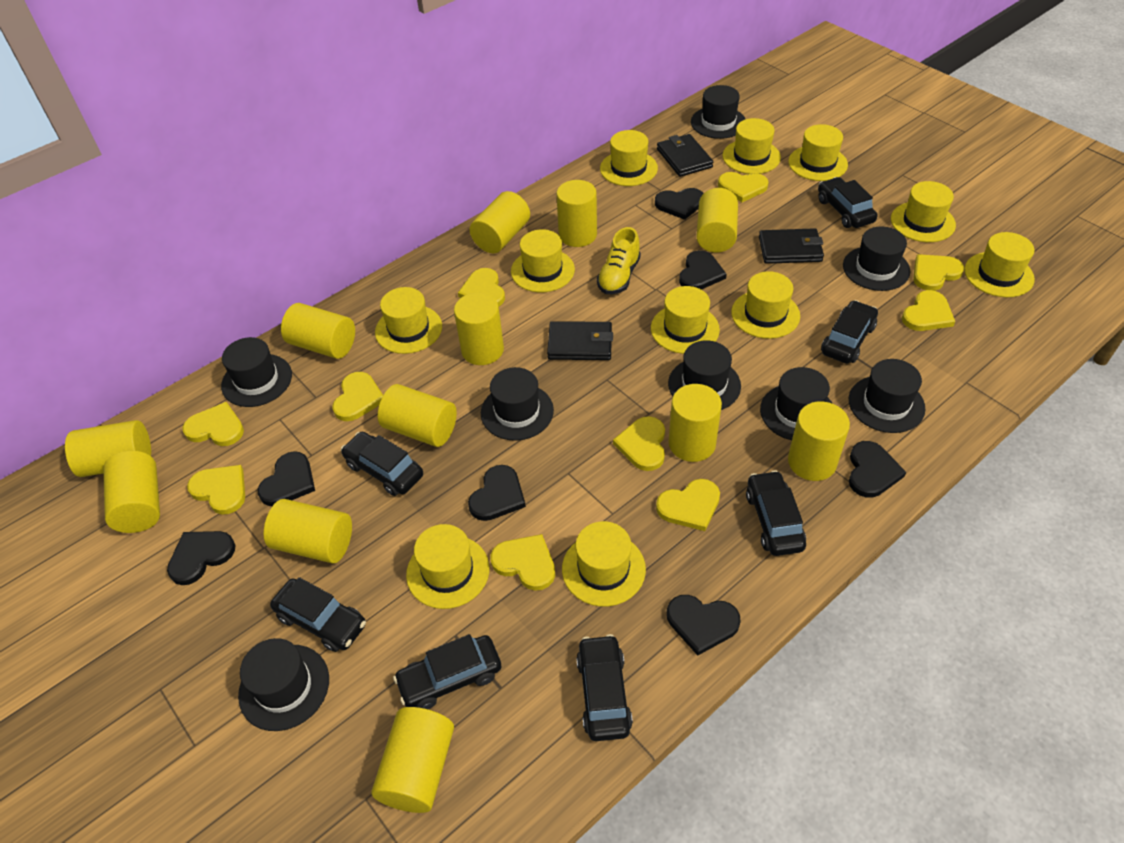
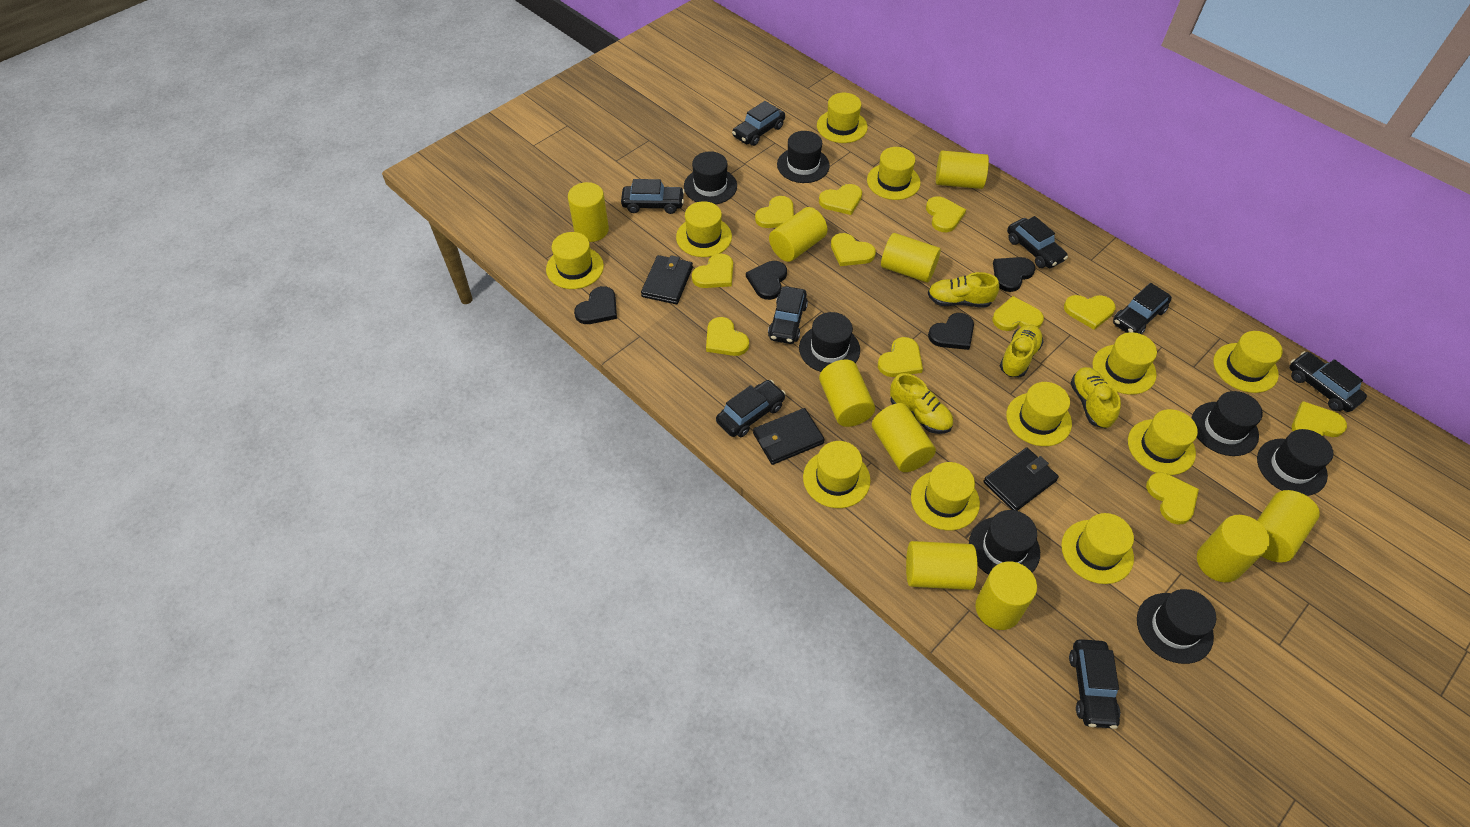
black car: [270,577,366,652] [341,432,423,496] [393,634,501,709] [576,634,633,741] [746,470,806,556] [818,177,877,228] [821,300,878,363] = 7 -> [621,179,685,214] [716,380,786,437] [732,101,785,146] [768,286,808,344] [1007,216,1068,268] [1069,639,1120,729] [1113,283,1172,334] [1289,351,1367,412] = 8
black hat: [221,337,292,407] [238,638,329,731] [481,367,554,441] [668,340,741,410] [691,85,745,139] [760,367,833,440] [843,226,911,291] [849,359,925,433] = 8 -> [684,151,737,205] [777,131,830,183] [799,312,860,372] [969,510,1040,575] [1137,589,1216,664] [1192,391,1263,456] [1257,429,1333,496] = 7
black heart: [167,531,235,585] [258,451,315,506] [468,465,526,521] [655,188,704,220] [667,595,741,656] [679,250,727,290] [849,441,906,498] = 7 -> [574,286,617,324] [746,261,787,300] [928,313,974,350] [993,257,1035,292] = 4
yellow cylinder: [65,420,151,477] [103,451,160,533] [264,499,352,564] [281,303,355,359] [372,707,454,813] [378,384,457,447] [454,293,504,365] [470,191,530,253] [556,180,597,247] [669,384,722,462] [696,188,738,253] [788,401,850,481] = 12 -> [568,182,609,242] [769,207,828,262] [819,359,875,427] [872,403,936,472] [881,233,941,283] [906,541,977,590] [936,151,989,189] [976,561,1037,630] [1197,515,1270,582] [1257,490,1320,562] = 10
yellow heart: [182,402,244,446] [187,465,245,514] [332,372,383,421] [458,268,505,306] [490,534,555,591] [613,416,665,471] [656,479,720,531] [718,172,769,202] [902,290,955,331] [913,254,964,291] = 10 -> [692,253,733,288] [706,317,749,356] [755,196,794,228] [819,184,862,215] [831,233,876,266] [878,337,923,377] [926,196,966,232] [993,296,1044,331] [1064,295,1116,330] [1146,472,1199,525] [1292,401,1347,437] = 11
yellow shoe: [597,227,641,294] = 1 -> [890,373,953,434] [928,272,999,308] [1000,324,1044,377] [1070,367,1121,429] = 4

